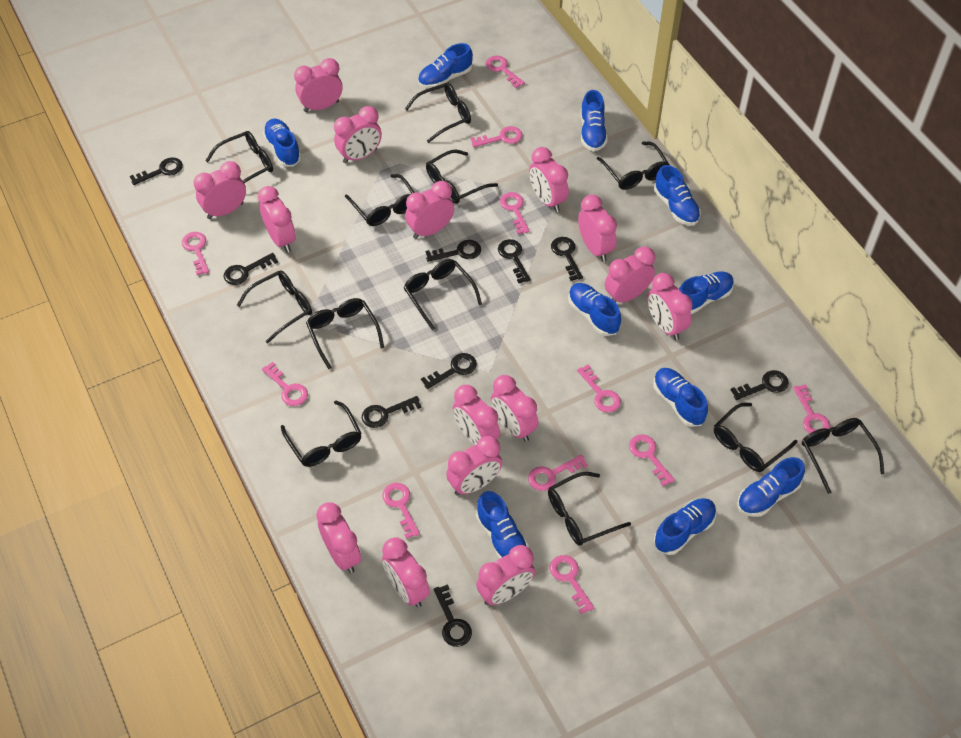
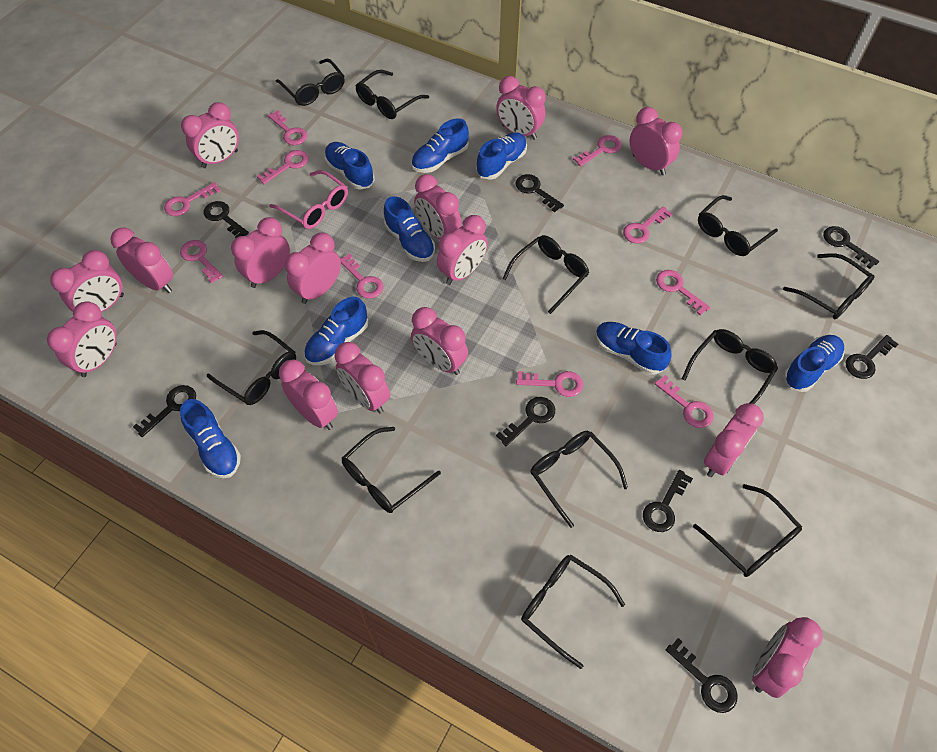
black glasses: [205,131,273,183] [237,270,312,344] [281,401,362,467] [306,298,384,369] [345,174,415,226] [403,259,482,330] [405,83,471,143] [426,150,498,204] [548,472,631,546] [597,141,670,190] [714,403,797,472] [802,418,884,494] = 12 -> [207,330,296,405] [276,58,345,106] [342,427,441,513] [355,70,429,119] [502,235,589,314] [521,555,625,669] [530,431,628,528] [682,329,778,404] [693,484,802,577] [698,195,778,256] [783,253,875,319] = 11
black key: [130,157,183,185] [224,253,278,285] [362,396,422,428] [421,353,477,389] [426,240,481,262] [434,584,472,647] [498,239,531,283] [551,237,583,281] [731,370,789,400] = 9 -> [133,385,196,437] [204,201,249,238] [496,397,555,446] [515,174,564,212] [643,470,693,532] [666,638,738,713] [823,226,879,269] [846,335,898,379] = 8
blue shoe: [263,118,301,166] [418,43,473,89] [476,491,529,559] [568,283,621,336] [581,90,608,151] [653,368,708,427] [654,165,701,226] [654,498,716,555] [679,271,734,314] [737,457,805,517] = 10 -> [180,399,241,479] [304,297,368,365] [324,142,375,190] [384,196,435,262] [411,118,469,173] [476,133,527,180] [595,322,672,374] [784,335,844,392] = 8
pink glasses: none = 0 -> [269,170,348,229] = 1
pink key: [182,232,209,275] [262,362,308,406] [382,483,420,539] [471,126,522,147] [486,55,525,88] [500,192,530,234] [528,454,588,491] [550,555,594,614] [577,364,621,413] [629,435,675,486] [793,384,830,434] = 11 -> [164,182,221,216] [180,240,223,283] [257,150,309,184] [268,110,307,145] [340,253,384,299] [516,371,583,397] [573,135,622,167] [623,206,672,244] [654,375,714,428] [656,270,710,315] = 10

